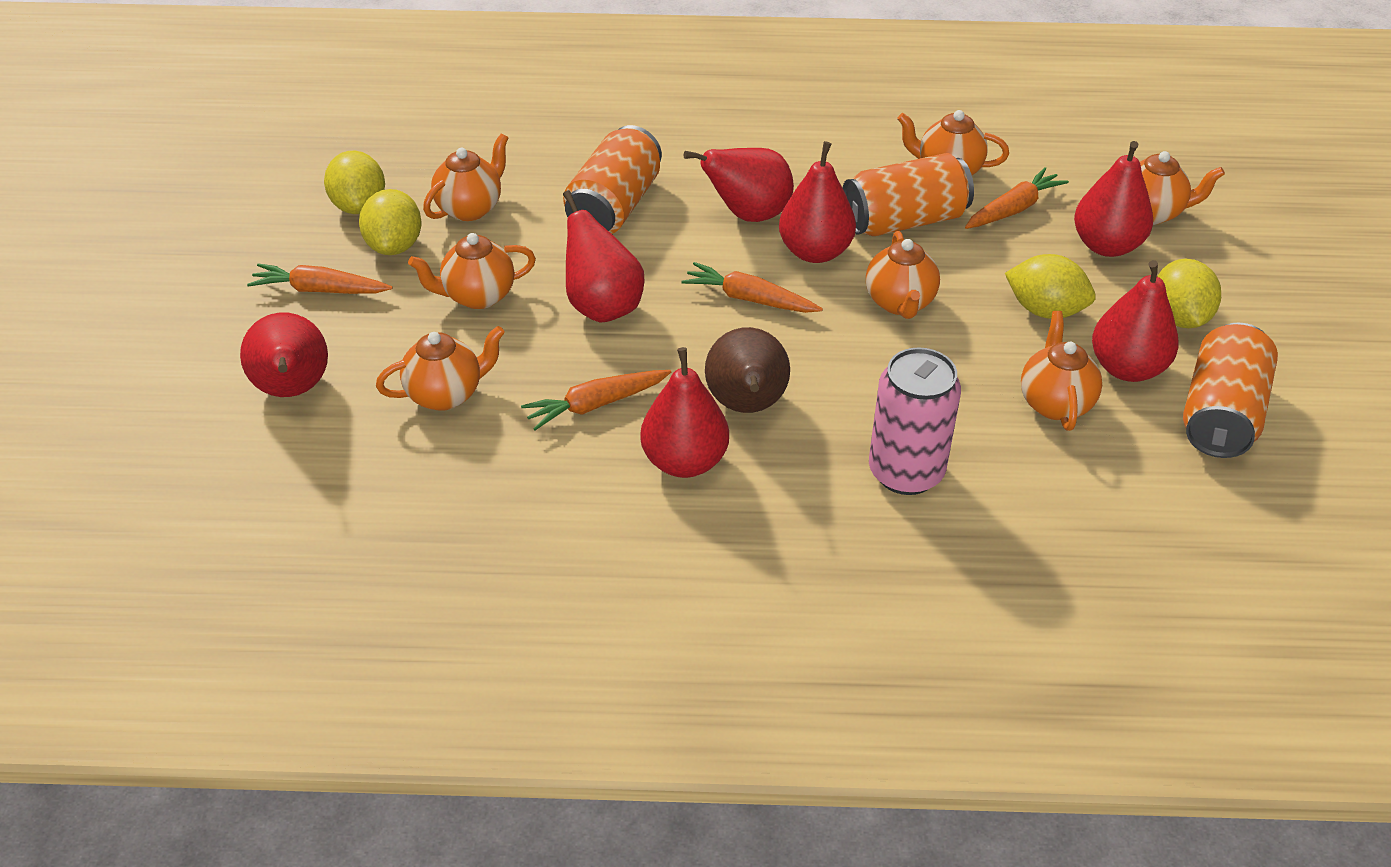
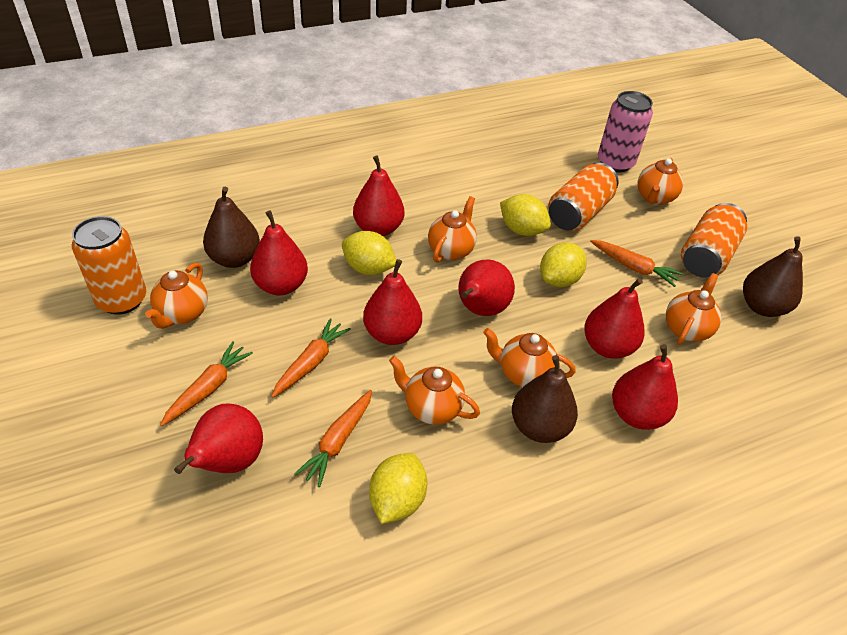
brown pear: [705,327,790,413] = 1 -> [203,187,260,268] [512,355,578,443] [743,236,803,317] = 3
orange teapot: [376,326,505,411] [408,233,536,309] [423,133,509,221] [866,231,940,319] [897,110,1009,175] [1021,311,1102,431] [1102,151,1225,225] = 7 -> [145,262,208,329] [389,356,480,425] [428,196,477,262] [483,328,576,387] [637,158,683,205] [666,273,722,345] = 6

